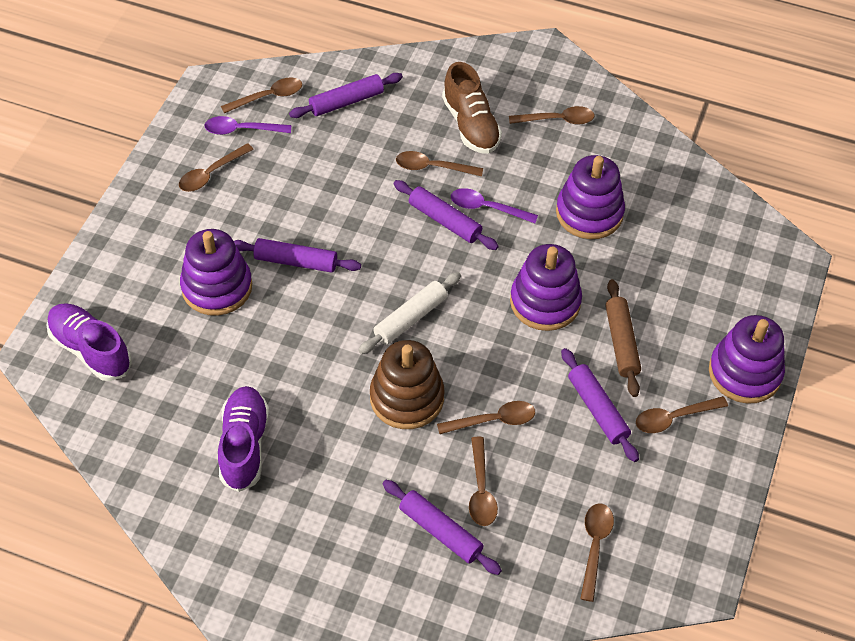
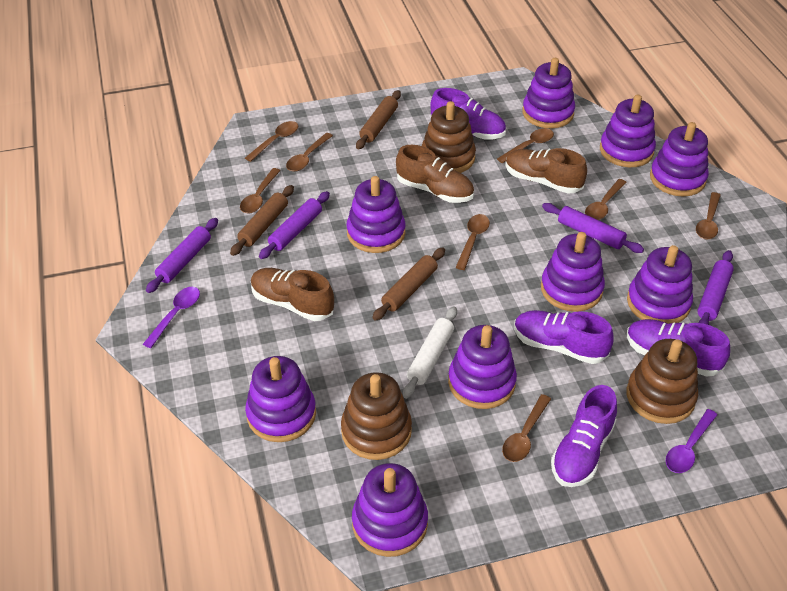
brown rolling pin: [605,279,641,397] = 1 -> [230,185,294,256] [356,90,401,149] [372,247,445,321] = 3
brown shoe: [442,62,502,154] = 1 -> [251,268,334,321] [396,145,474,203] [505,148,587,194] = 3
brown stacking toy: [370,340,444,429] = 1 -> [341,372,412,460] [422,101,476,173] [626,339,698,424] = 3
purple rolling pin: [234,238,361,273] [289,73,403,118] [383,480,502,575] [394,180,499,250] [561,348,639,462] = 5 -> [146,218,218,293] [259,191,330,259] [542,203,644,253] [697,250,734,325] = 4
purple shoe: [47,303,132,381] [218,386,269,492] = 2 -> [430,88,506,140] [514,310,614,364] [551,385,617,487] [627,319,730,377] = 4
purple stacking toy: [180,229,252,316] [510,244,582,331] [556,155,625,239] [709,315,785,404] = 4 -> [245,356,316,442] [346,176,405,253] [352,463,428,557] [448,325,517,409] [522,58,575,128] [541,232,605,312] [600,95,656,167] [627,245,693,324] [650,122,709,197] = 9

